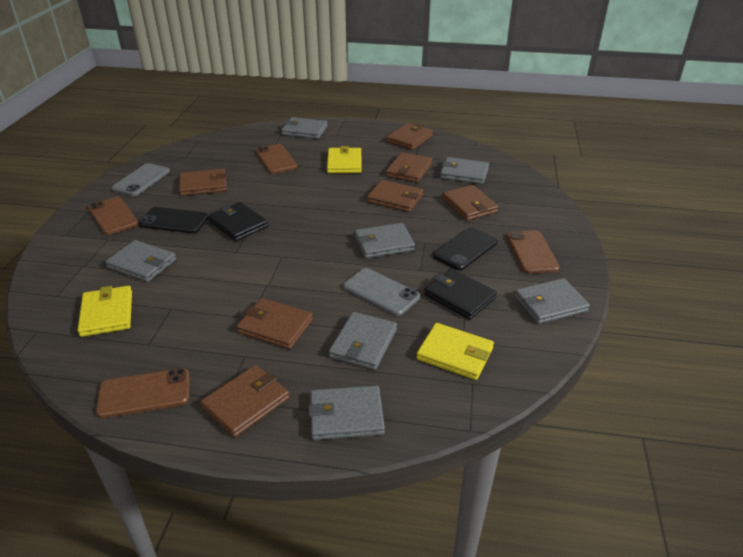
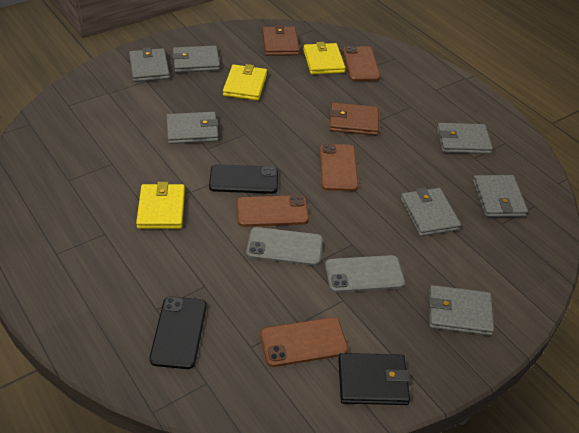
black wallet: [208,202,268,241] [424,269,497,320] = 2 -> [338,353,410,405] = 1
brown wallet: [179,169,227,196] [201,365,290,437] [236,298,313,349] [367,180,423,212] [386,123,433,150] [386,152,432,183] [442,185,499,221] = 7 -> [262,25,300,56] [329,103,379,135] = 2

